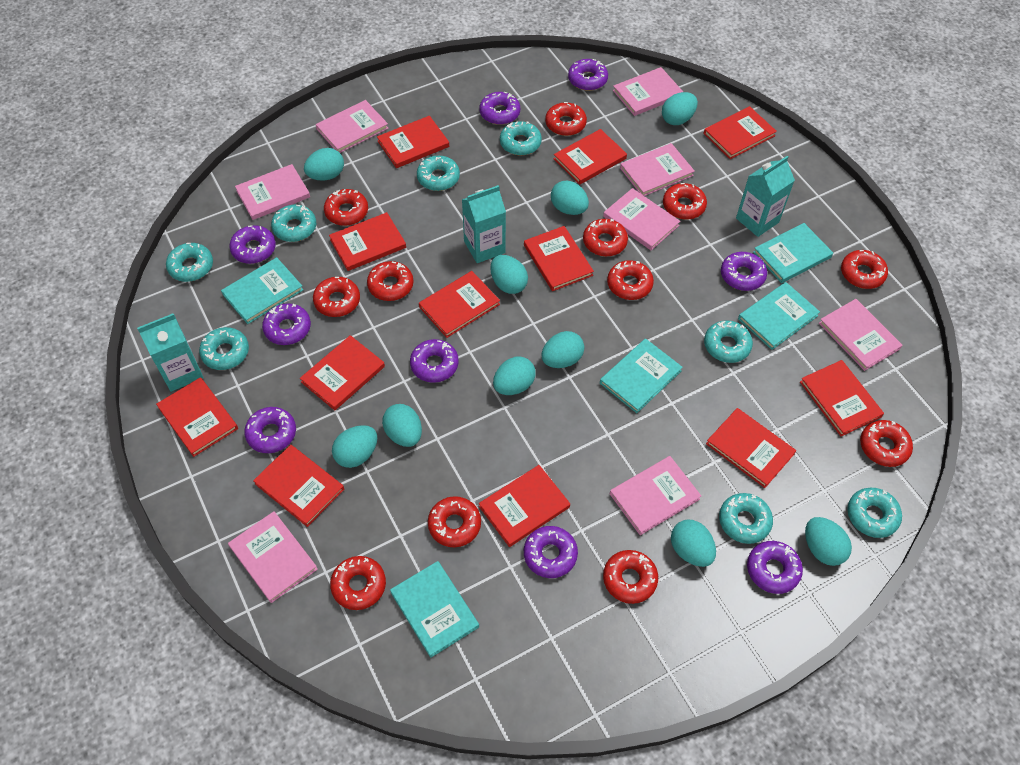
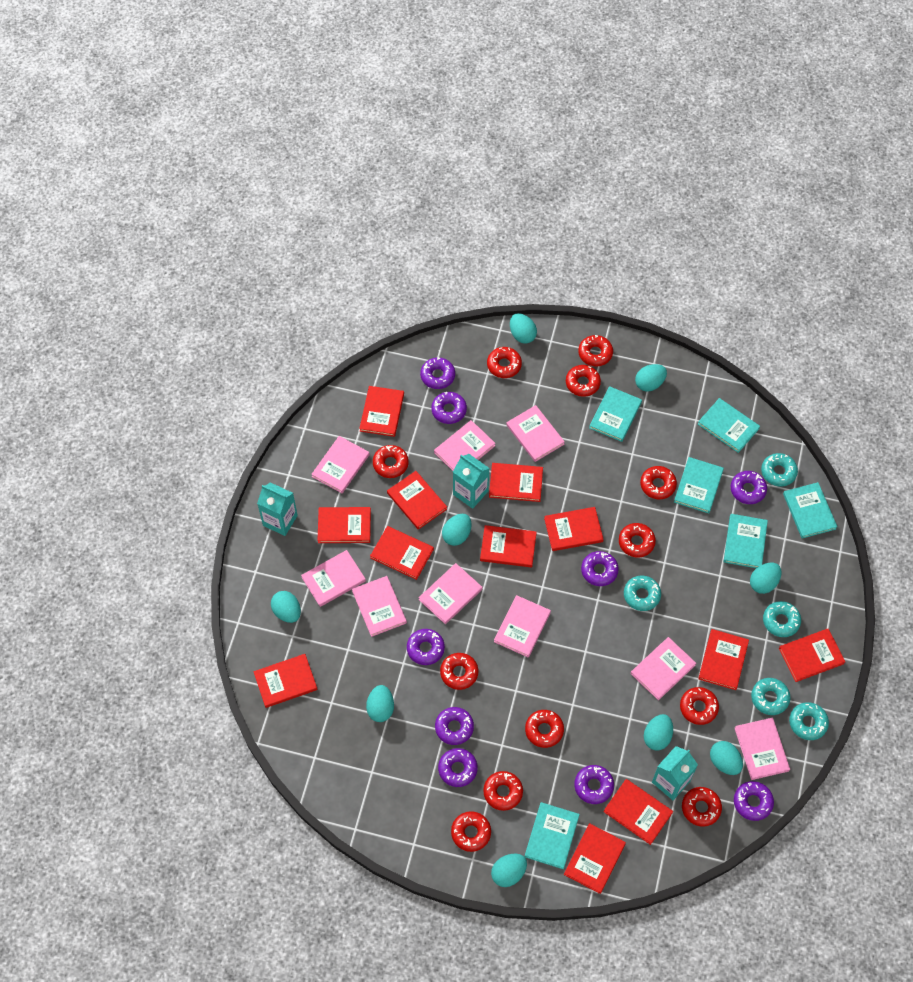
pink book: [228,511,318,603] [235,164,310,220] [316,100,388,153] [603,188,680,250] [610,456,701,535] [613,67,683,116] [620,143,695,196] [819,299,902,371] = 8 -> [301,550,366,607] [311,436,370,493] [352,576,407,637] [419,563,483,624] [434,420,496,471] [494,595,551,657] [506,405,565,462] [631,637,696,700] [735,718,790,780] = 9
turquoise book: [221,257,303,324] [390,561,479,658] [600,338,683,413] [738,282,820,350] [753,223,833,283] = 5 -> [525,802,580,869] [589,386,642,442] [674,457,724,513] [698,398,760,453] [724,514,768,568] [783,482,837,538] = 6
turquoise donut: [166,243,213,282] [199,327,249,370] [271,205,316,242] [417,156,460,191] [500,121,542,155] [704,320,753,363] [719,493,773,544] [847,488,902,538] = 8 -> [624,576,661,611] [751,678,790,715] [761,453,798,486] [763,601,801,637] [789,702,829,740] = 5
turquoise egg: [304,148,344,180] [332,425,377,468] [382,404,422,447] [490,255,528,294] [493,357,536,395] [541,331,584,368] [551,181,589,215] [662,92,698,125] [671,520,716,567] [805,517,852,566] = 10 -> [271,591,301,623] [366,685,394,722] [442,514,472,546] [491,854,527,887] [510,313,537,344] [635,364,667,391] [644,714,673,750] [710,741,743,775] [750,563,782,594] = 9

